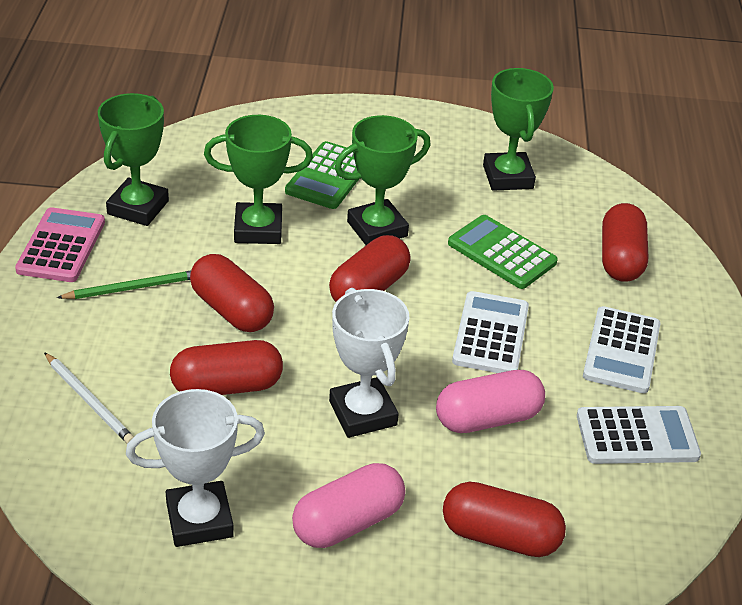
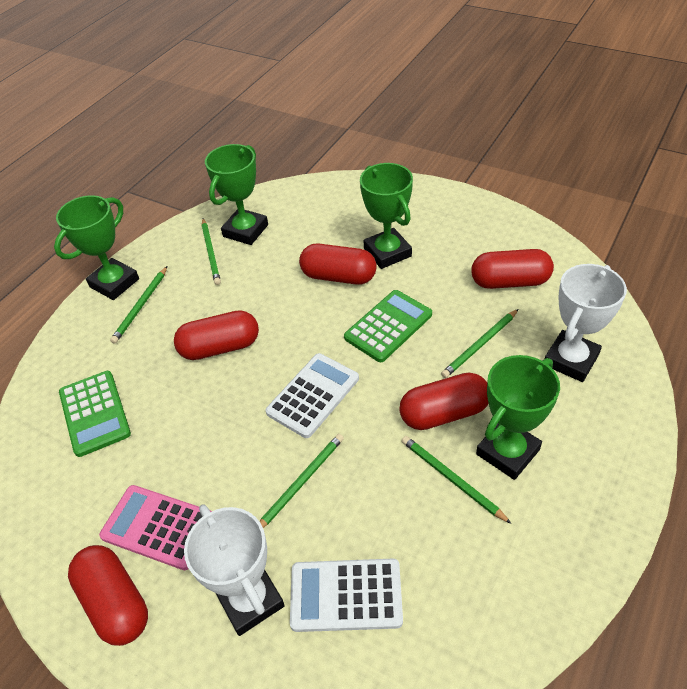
green pencil: [57,270,191,299] = 1 -> [110,266,167,344] [202,219,221,285] [260,434,344,528] [402,436,512,524] [441,309,518,378] = 5
pink capsule: [292,463,405,548] [436,370,545,433] = 2 -> none = 0
white calculator: [452,291,529,373] [577,406,701,464] [583,306,660,393] = 3 -> [265,353,359,438] [290,558,403,632] = 2
white pencil: [44,352,134,444] = 1 -> none = 0

